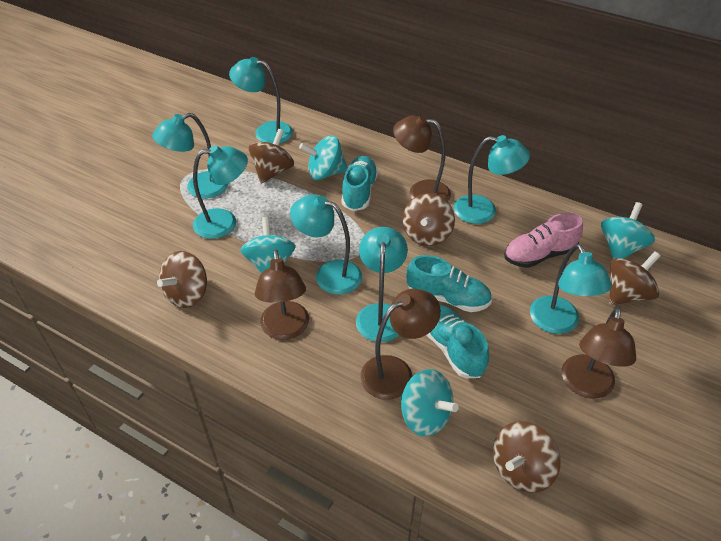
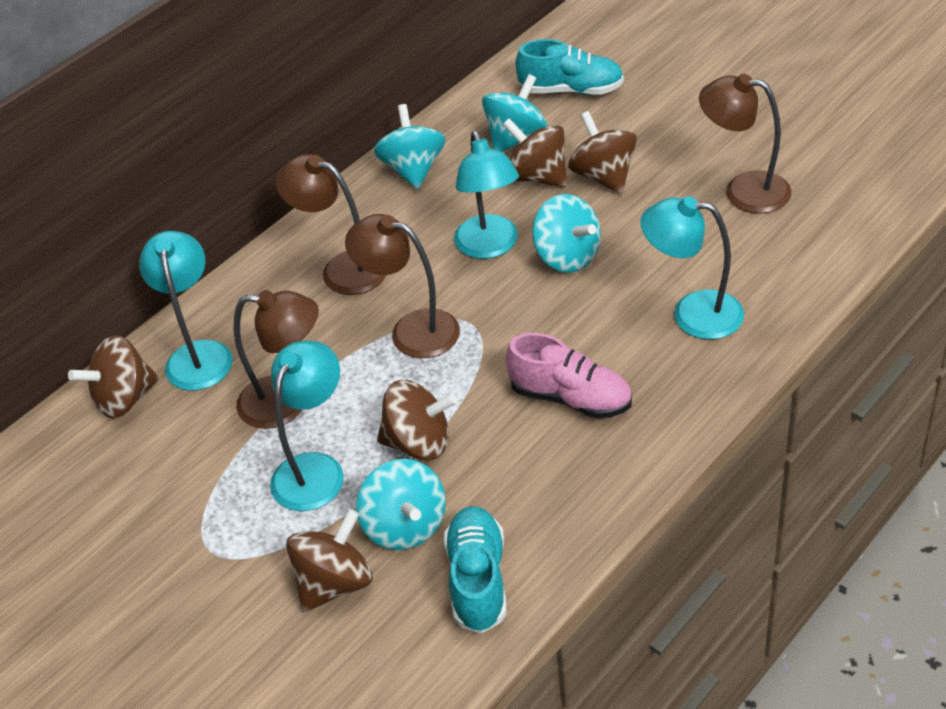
turquoise lamp: [152,113,228,199] [193,145,248,239] [229,57,293,144] [290,194,362,295] [356,227,408,342] [454,135,530,224] [530,244,612,334] = 7 -> [139,231,233,391] [270,341,344,511] [454,131,519,259] [641,196,744,339] = 4
turquoise shoe: [341,156,378,211] [407,255,492,312] [426,305,489,378] = 3 -> [444,506,506,633] [515,39,624,95] = 2

